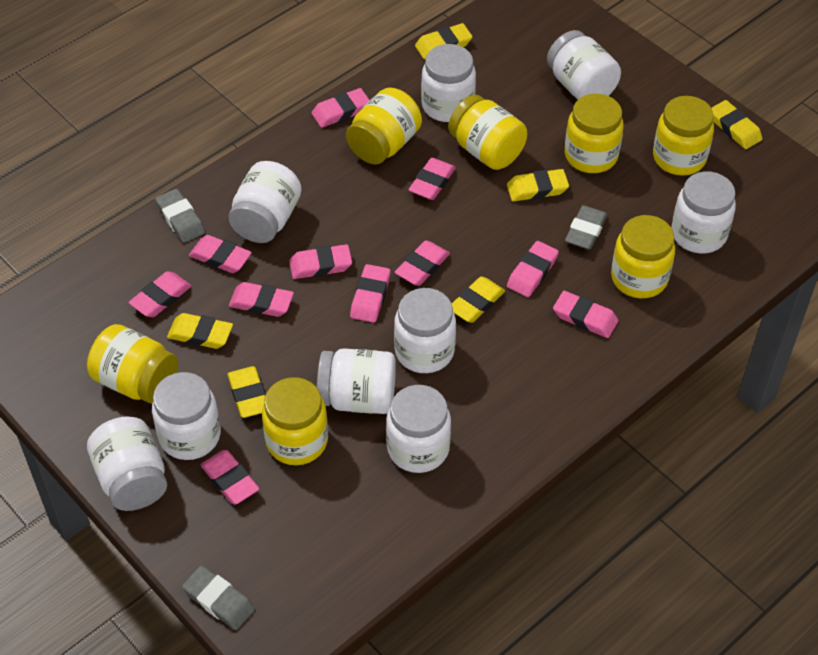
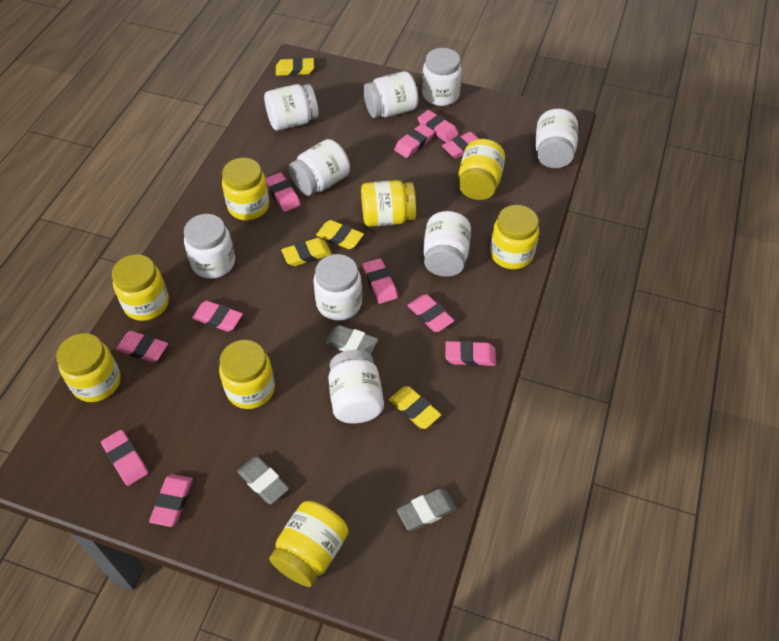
yellow eraser: [167,313,233,349] [227,366,265,418] [415,23,472,59] [452,276,505,323] [507,169,569,201] [712,100,763,149] = 6 -> [276,57,314,76] [281,238,332,266] [316,220,364,249] [389,386,441,429] = 4
yellow jar: [87,324,178,404] [262,377,328,465] [346,88,422,165] [448,94,527,170] [565,94,624,173] [611,215,675,298] [653,96,714,176] = 7 -> [56,333,121,402] [112,254,169,321] [219,340,275,409] [222,158,269,220] [269,501,348,587] [361,180,416,227] [458,139,505,200] [490,205,539,269] = 8

